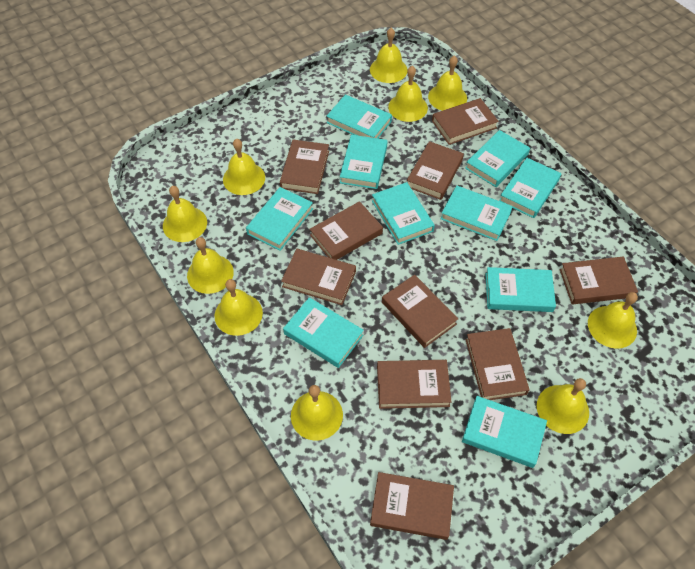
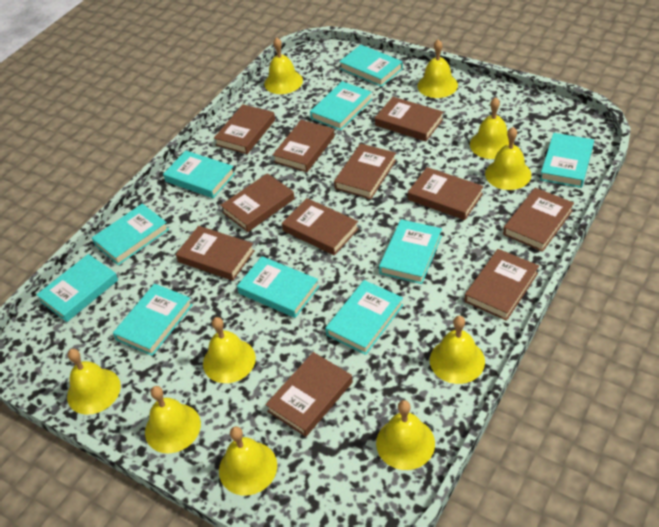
brown book: [280,140,329,194] [281,249,356,305] [309,201,383,260] [370,472,454,540] [377,360,452,409] [382,275,458,348] [407,141,464,200] [432,98,499,145] [465,328,530,400] [559,256,638,304] = 10 -> [176,226,255,281] [214,104,275,154] [220,173,295,232] [265,352,353,437] [273,120,335,172] [282,198,359,255] [334,143,396,199] [375,97,443,141] [408,167,484,220] [465,249,539,321] [503,188,574,252] = 11

